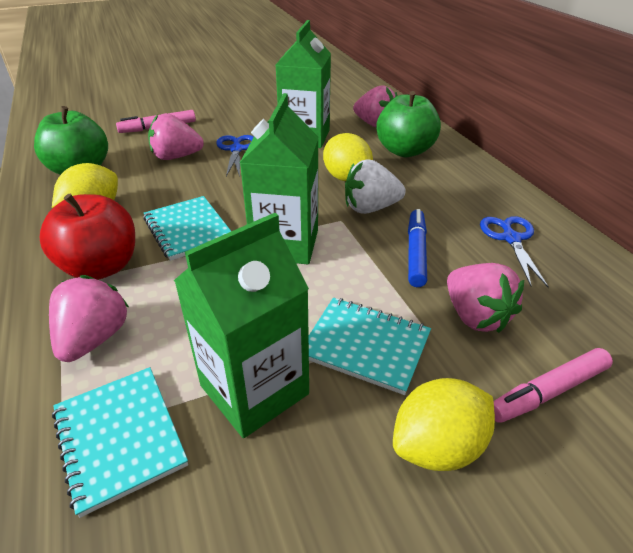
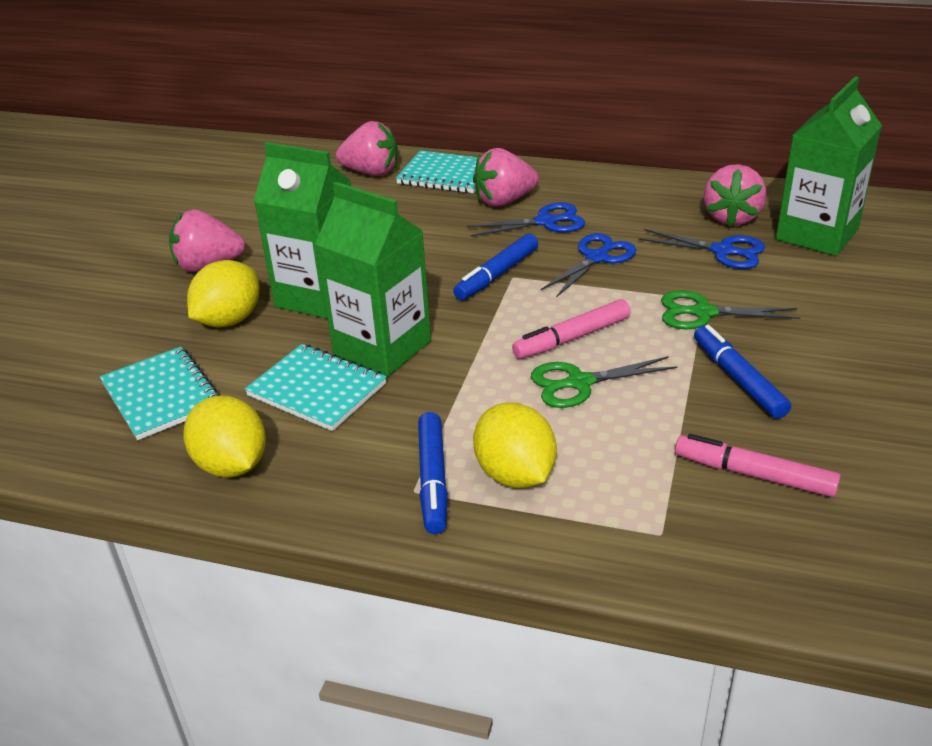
blue marker: [408,209,427,287] = 1 -> [418,412,448,534] [453,233,538,300] [694,325,791,419] = 3
blue scissors: [216,135,254,177] [480,216,549,288] = 2 -> [467,202,585,237] [541,233,636,297] [639,229,765,269] = 3
green apple: [34,106,108,175] [376,91,441,157] = 2 -> none = 0
green scissors: none = 0 -> [531,356,677,408] [661,290,800,329] = 2
red apple: [40,194,135,280] = 1 -> none = 0
white strawberry: [345,160,406,214] = 1 -> none = 0

